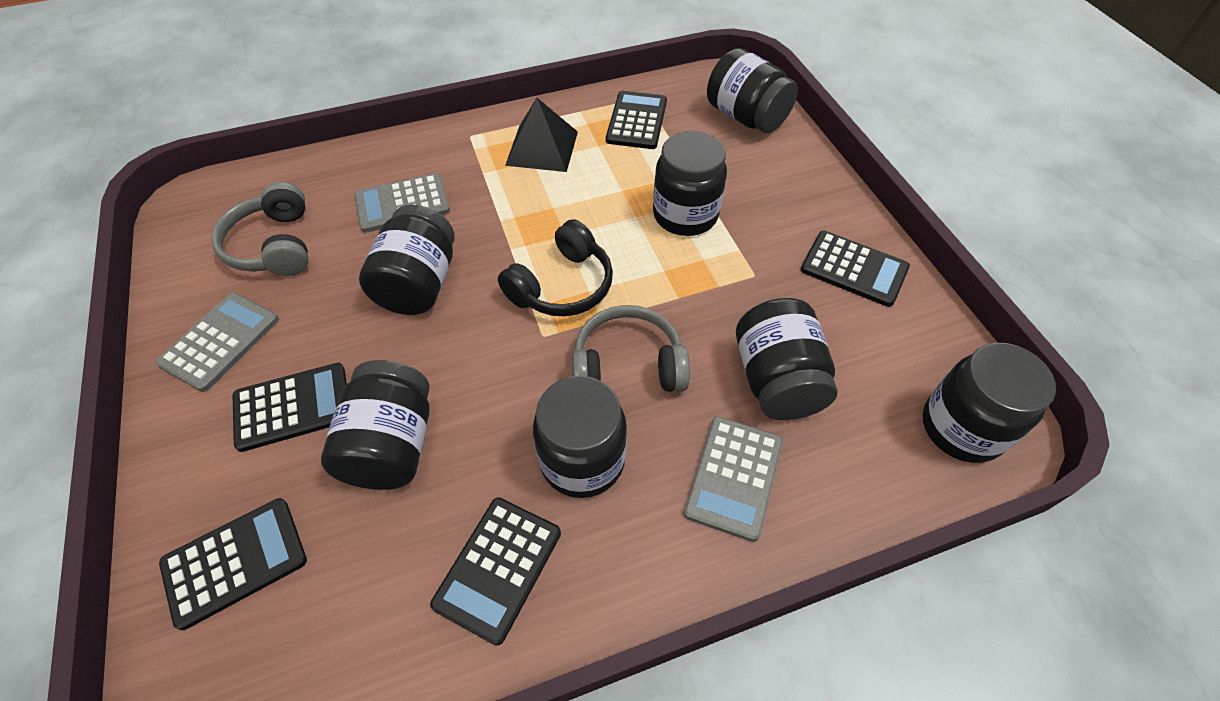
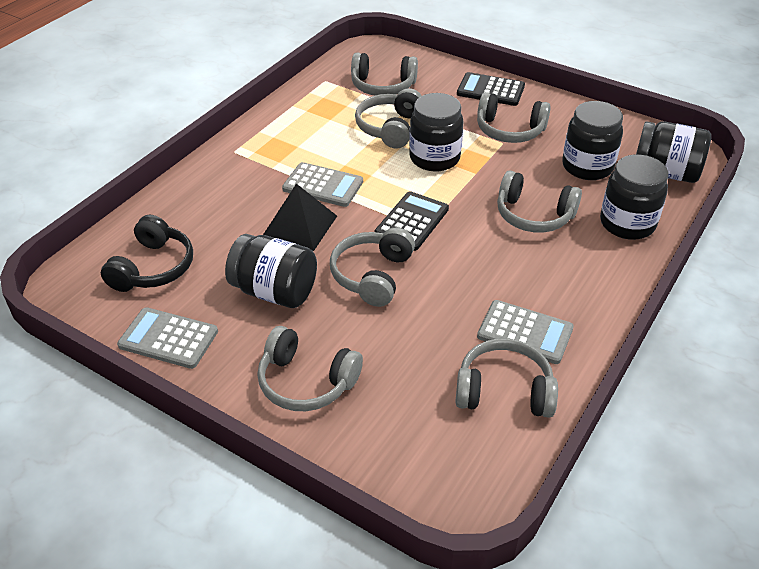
black calculator: [159,498,307,630] [232,363,347,452] [430,497,561,646] [606,91,667,149] [801,231,910,307] = 5 -> [375,191,449,251] [457,72,525,106] = 2
black jar: [321,360,430,490] [359,205,455,315] [533,376,627,498] [653,131,727,236] [707,48,798,133] [736,298,838,420] [923,343,1056,463] = 7 -> [225,234,317,308] [409,93,463,171] [562,101,623,180] [600,155,668,240] [636,121,711,183] = 5
grey headphones: [211,182,308,276] [572,305,690,392] = 2 -> [257,326,363,411] [330,227,415,307] [351,53,418,95] [355,88,422,148] [455,339,558,418] [477,92,551,143] [497,171,582,233] = 7

